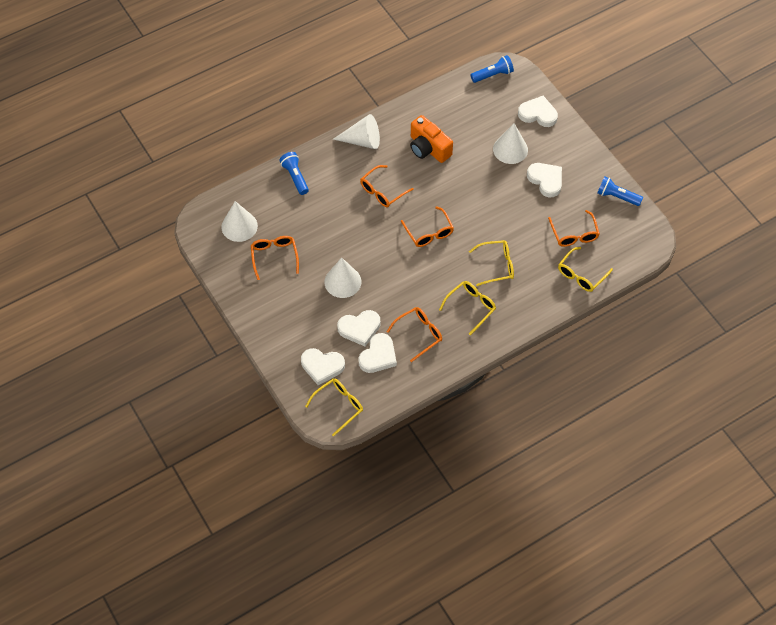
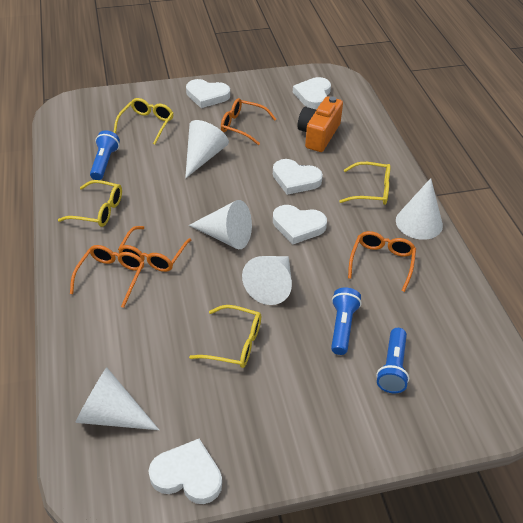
orange glasses: [251,236,299,280] [360,165,414,207] [387,307,442,362] [401,206,454,247] [548,210,600,247] = 5 -> [70,245,144,308] [118,226,191,272] [221,98,276,145] [348,231,416,292] = 4
white cone: [221,201,258,242] [324,257,362,298] [333,114,380,149] [493,123,528,164] = 4 -> [75,367,159,430] [185,120,229,178] [189,200,252,249] [242,256,292,305] [396,178,443,240] = 5

